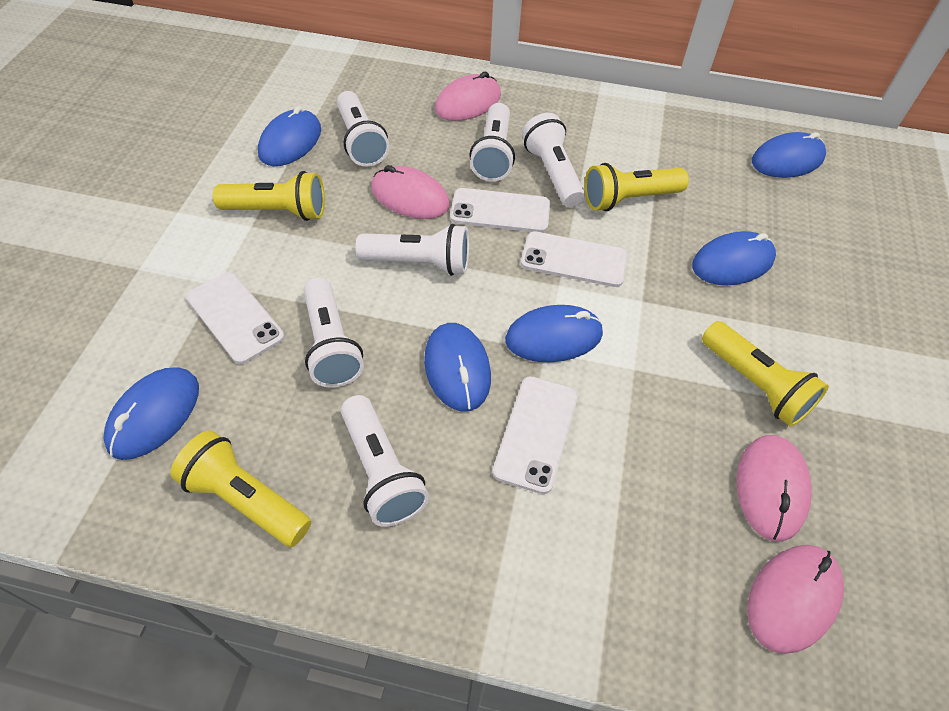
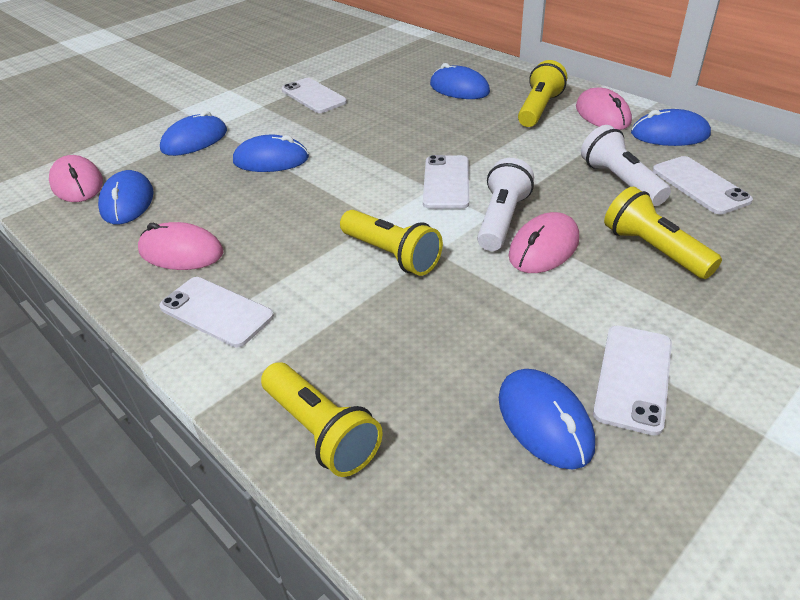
white flashlight: [304,277,364,388] [337,91,389,167] [341,395,429,527] [355,224,469,276] [469,103,515,181] [522,113,585,207] = 6 -> [477,158,534,251] [581,125,671,206] = 2
white phone: [186,272,285,364] [450,188,550,233] [493,376,578,494] [521,231,628,287] = 4 -> [159,277,274,348] [282,78,347,113] [423,155,469,209] [593,325,672,436] [653,156,753,214] = 5

